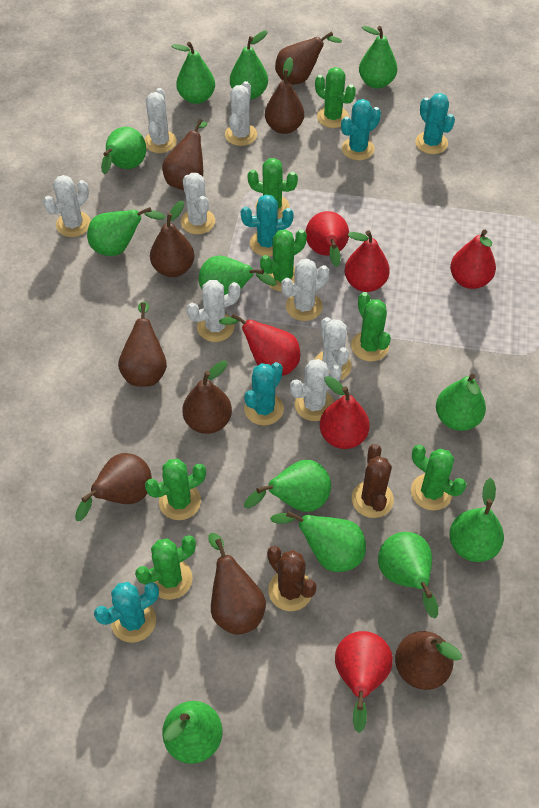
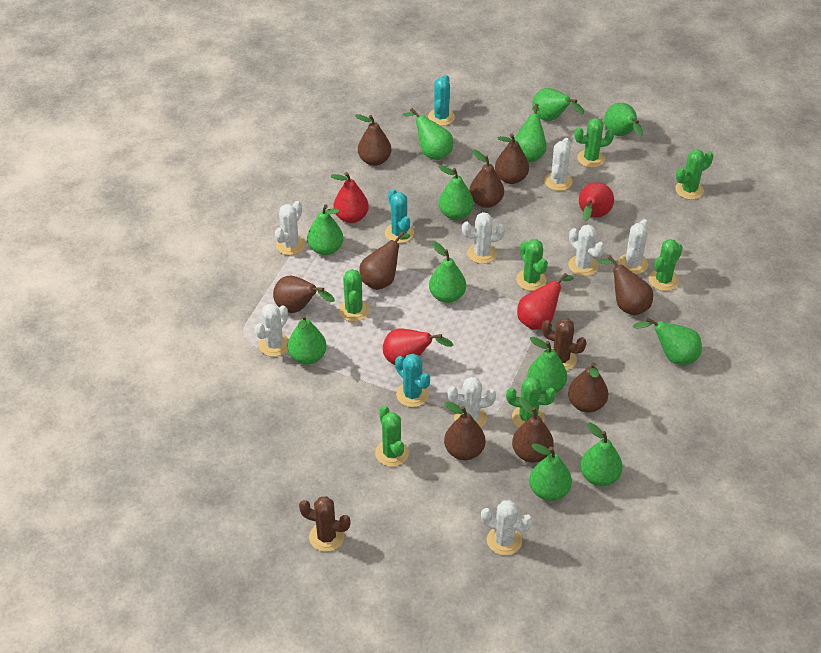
red pear: [219,313,300,376] [306,211,349,267] [320,376,370,449] [335,631,393,733] [345,230,390,292] [450,229,496,289] = 6 -> [331,172,369,223] [383,329,453,365] [517,273,573,330] [579,182,614,221] = 4
turquoise cactus: [94,582,159,643] [241,195,294,257] [244,362,284,425] [341,99,381,160] [415,93,455,154] = 5 -> [385,189,414,243] [395,354,430,407] [428,74,455,126] = 3

